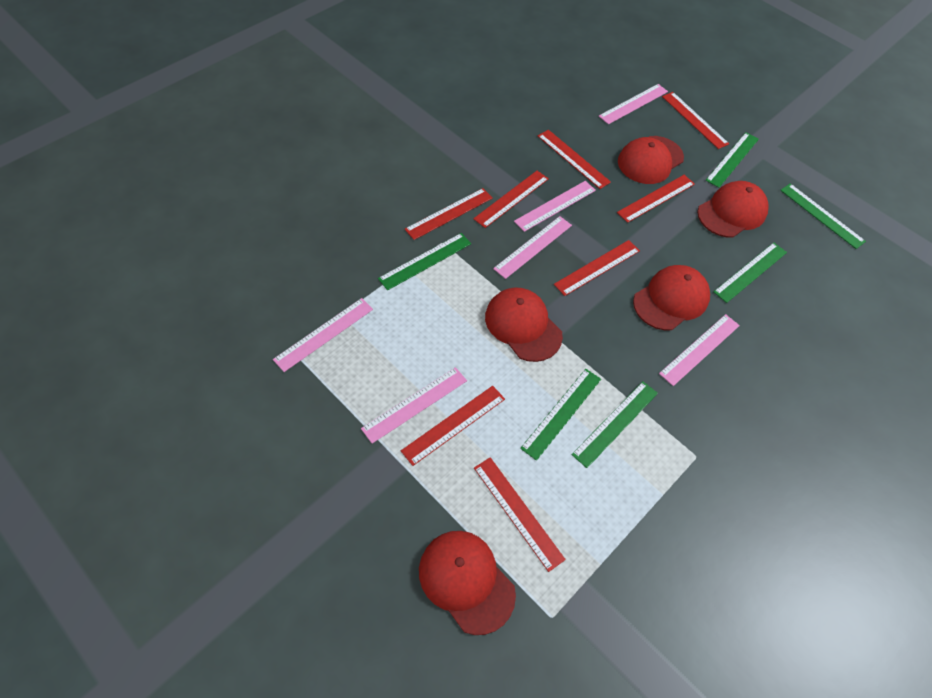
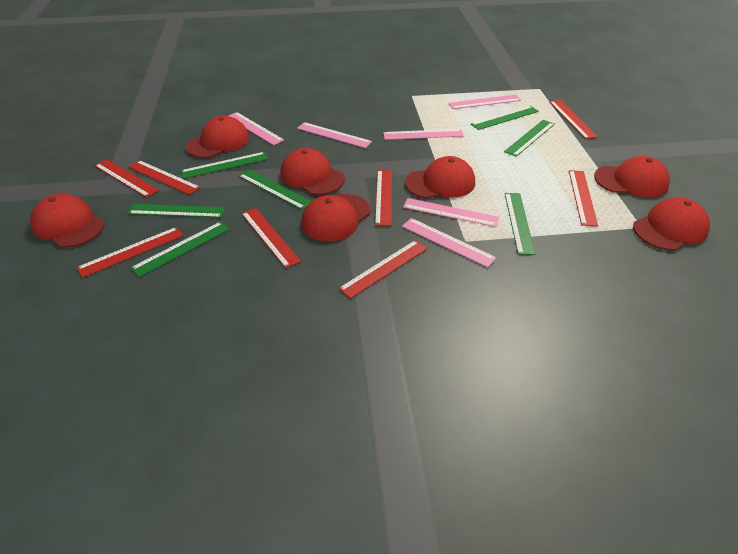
green ruler: [378,233,471,290] [520,369,601,461] [572,381,658,468] [706,132,759,188] [714,243,787,303] [780,184,866,249] = 6 -> [128,204,225,218] [131,222,230,277] [181,152,268,179] [239,169,312,210] [471,106,539,130] [504,120,555,157] [505,193,536,255] = 7
red cap: [419,531,516,635] [485,287,563,362] [618,136,684,184] [633,265,710,330] [697,181,768,238] = 5 -> [30,194,105,248] [186,116,249,158] [281,148,345,195] [301,194,371,241] [405,156,475,199] [594,156,670,198] [633,198,710,251] = 7

